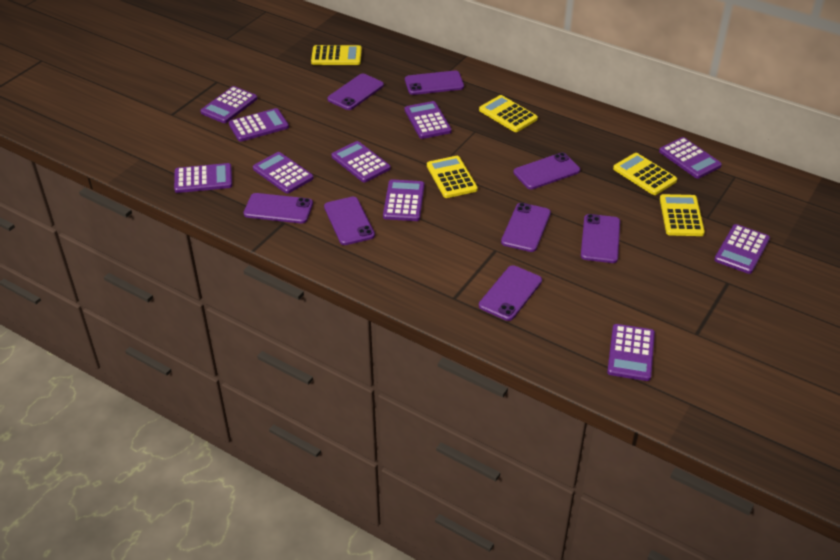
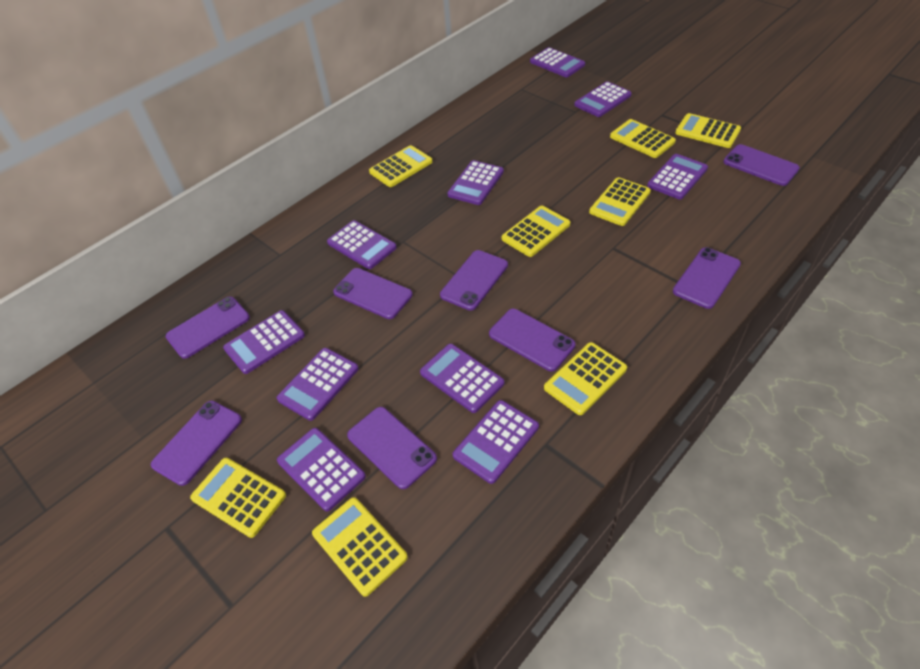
yellow calculator: [311,45,362,65] [427,156,478,198] [479,95,538,132] [613,153,677,195] [660,194,705,236] = 5 -> [190,458,286,538] [312,497,408,597] [369,145,433,187] [502,206,570,257] [544,342,627,415] [589,177,651,226] [610,119,676,158] [675,113,741,148] = 8

